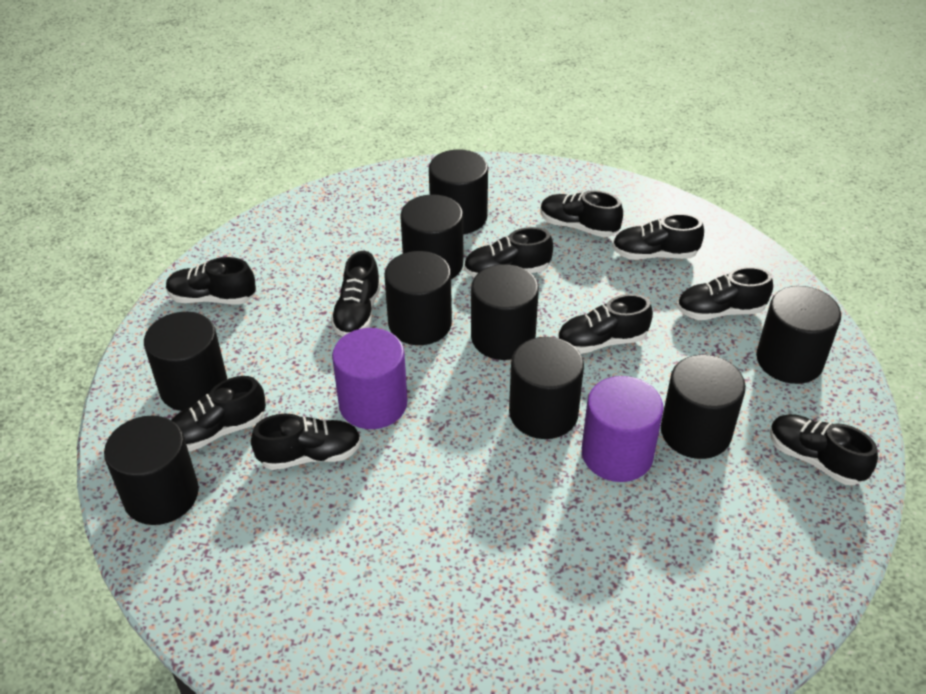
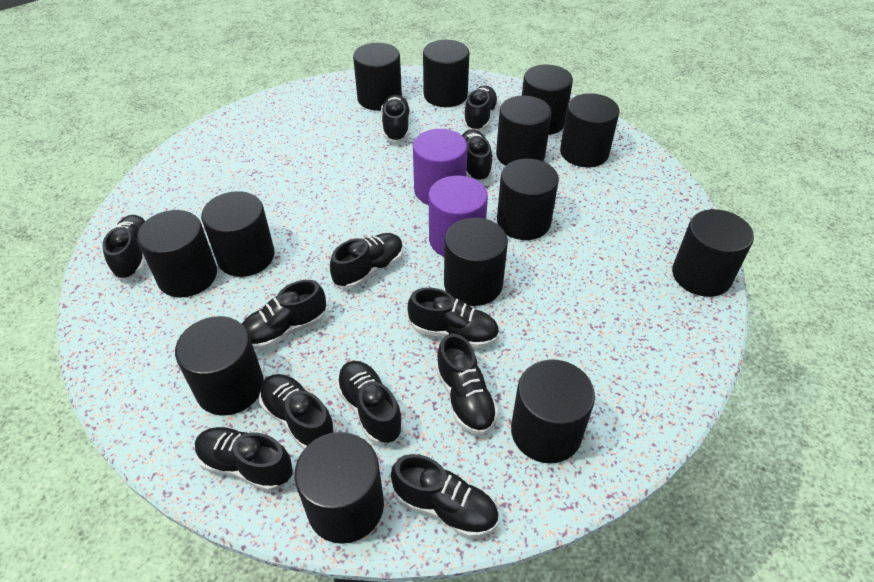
black cylinder: [104,415,199,525] [144,312,227,411] [384,251,452,345] [400,194,463,279] [429,149,488,234] [471,264,539,360] [509,337,584,439] [661,355,746,459] [756,286,841,384] = 9 -> [137,210,217,298] [175,316,264,415] [201,191,275,277] [295,432,384,544] [353,43,402,111] [423,40,469,107] [444,218,508,306] [496,96,552,166] [497,159,559,240] [511,360,595,463] [522,65,573,135] [560,93,620,167] [672,209,754,297] = 13
black shoe: [166,257,256,304] [171,376,266,451] [251,414,361,470] [330,251,381,336] [464,227,553,277] [540,190,623,237] [558,294,653,354] [612,213,704,260] [677,267,773,320] [770,414,878,485] = 10 -> [102,215,145,280] [195,427,293,492] [242,280,326,350] [259,374,335,450] [330,233,403,289] [336,361,403,444] [381,95,410,142] [391,454,499,538] [408,288,499,348] [436,333,498,435] [462,129,493,182] [463,86,499,131] = 12

